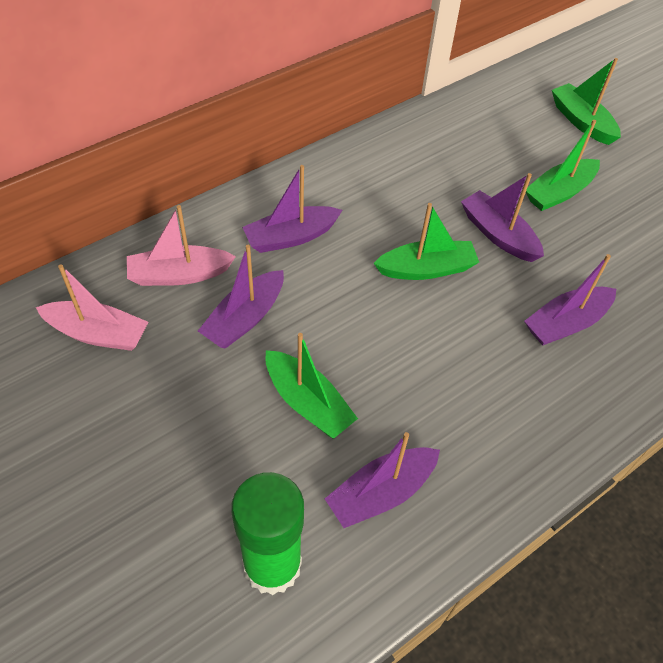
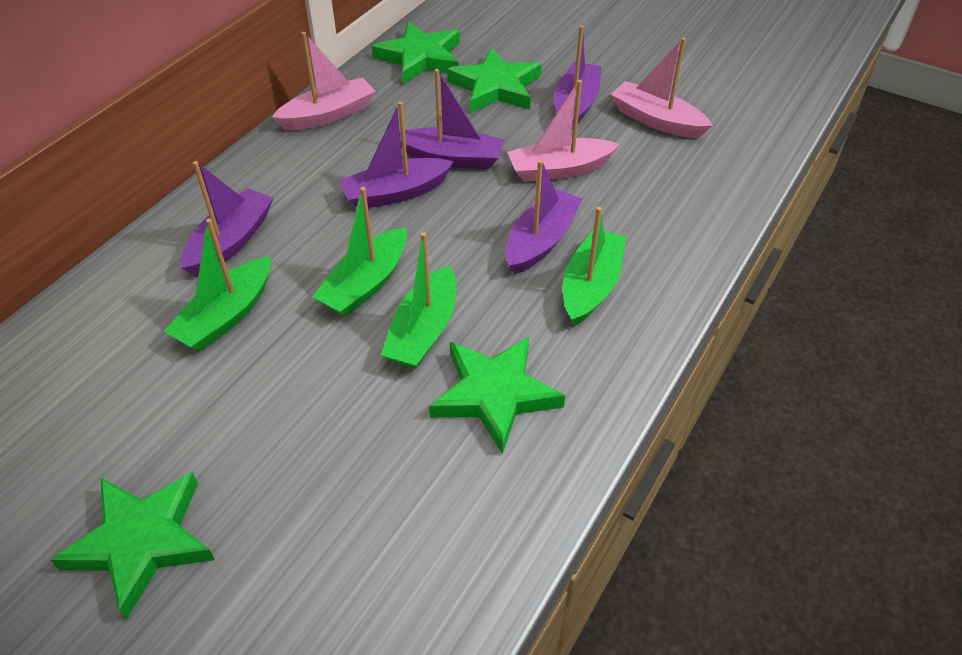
green glue stick: [231,472,304,595] = 1 -> none = 0
green star: none = 0 -> [51,472,215,620] [372,21,460,84] [429,337,565,454] [447,48,541,113] = 4
pink boat: [36,265,148,351] [127,205,236,286] = 2 -> [272,32,376,130] [507,80,620,182] [611,38,713,138] = 3

